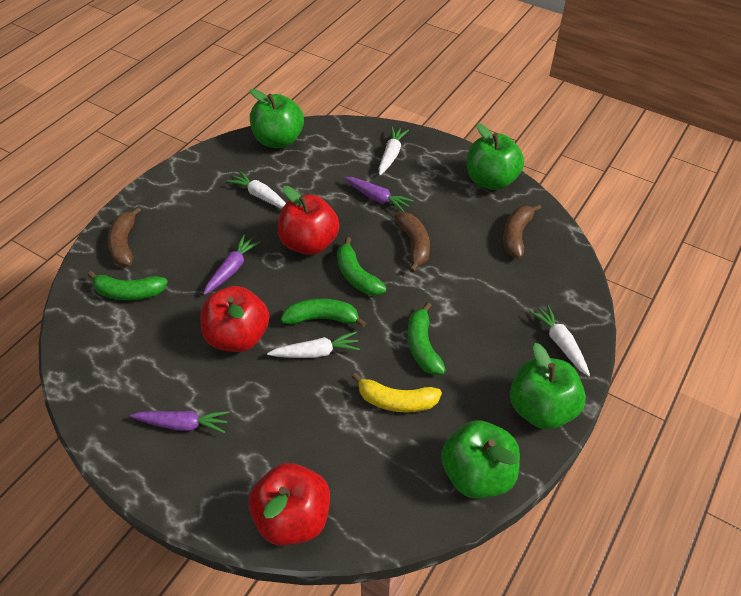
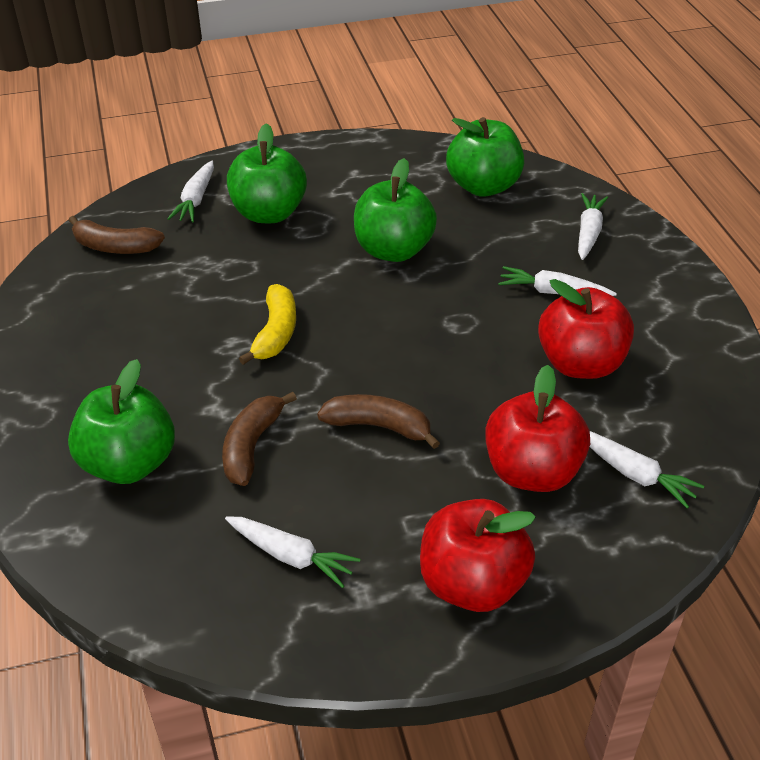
green banana: [87,271,168,300] [281,298,366,327] [337,237,387,296] [408,302,446,375] = 4 -> none = 0
purple carrot: [130,411,229,433] [203,235,261,295] [344,177,414,212] = 3 -> none = 0
white carrot: [227,171,286,209] [267,332,360,358] [379,127,409,175] [530,304,590,376] = 4 -> [167,161,214,222] [225,516,360,588] [498,266,617,296] [578,193,608,260] [590,431,704,509] = 5

